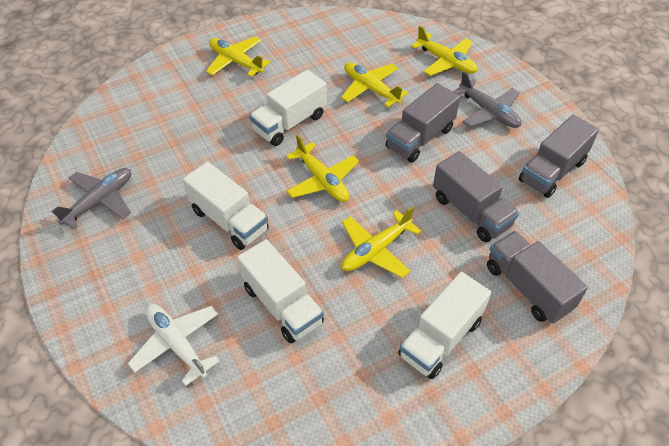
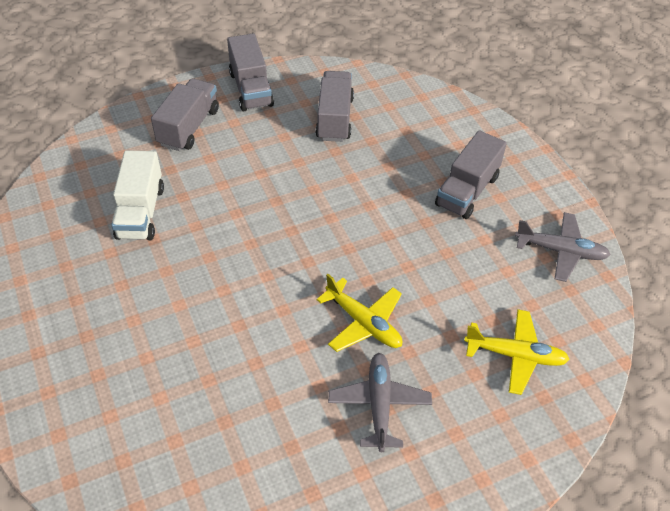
white plane: [128,304,220,386] = 1 -> none = 0
white truck: [183,162,269,250] [237,239,324,343] [249,70,327,146] [398,272,491,379] = 4 -> [111,150,164,240] = 1
yellow plane: [206,37,271,77] [286,135,359,202] [341,62,408,107] [341,207,421,278] [411,26,477,76] = 5 -> [317,274,402,352] [464,309,570,395] = 2

